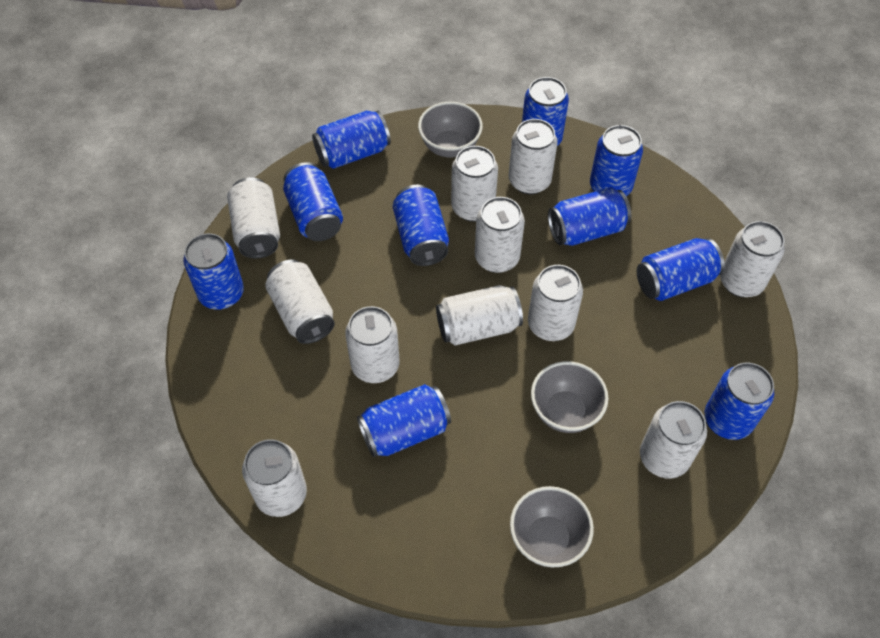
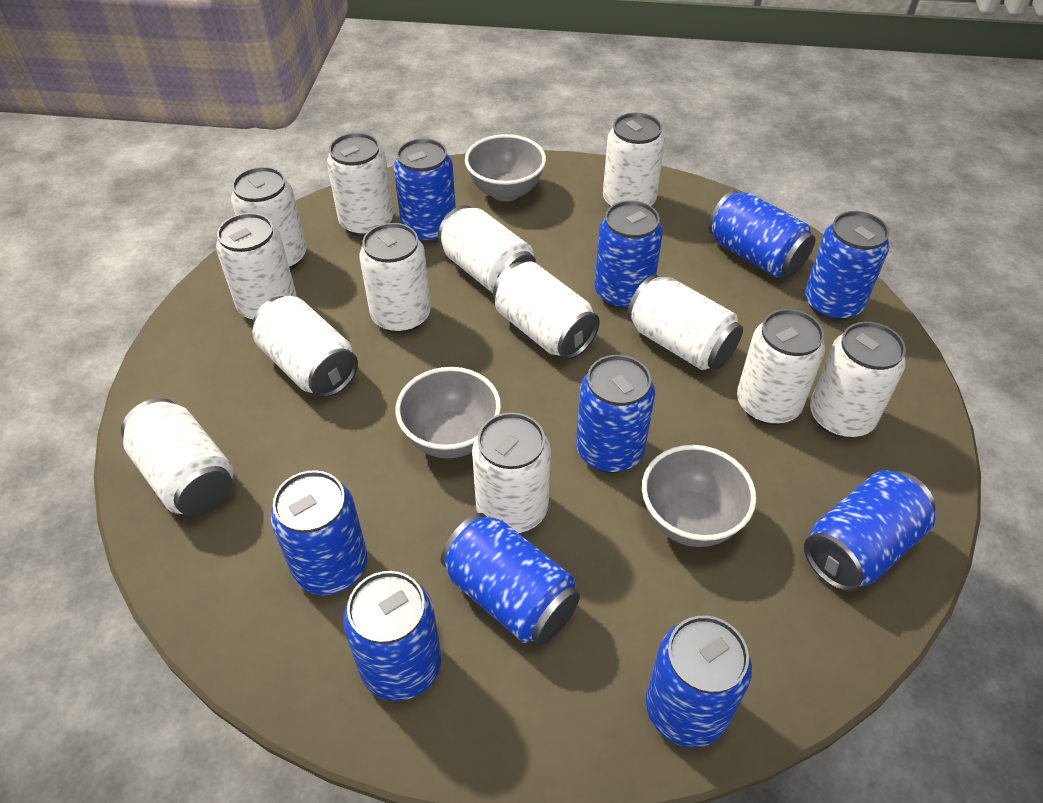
white can: [227,177,280,259] [242,439,307,517] [265,259,335,344] [345,306,400,383] [436,285,523,345] [451,146,498,222] [475,197,525,273] [508,119,558,194] [528,265,583,341] [640,401,707,479] [720,221,785,297] = 11 -> [121,398,234,516] [216,213,296,321] [231,167,306,270] [253,296,358,398] [327,133,393,237] [360,223,431,334] [438,205,536,293] [472,412,551,533] [493,261,600,359] [603,113,665,207] [627,275,743,370] [737,309,825,425] [810,322,906,438] = 13

